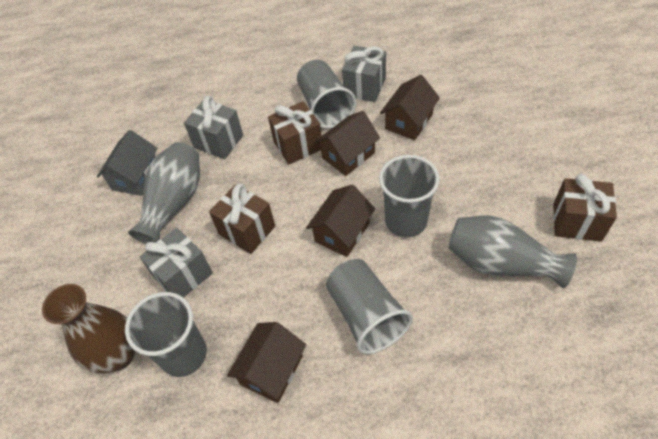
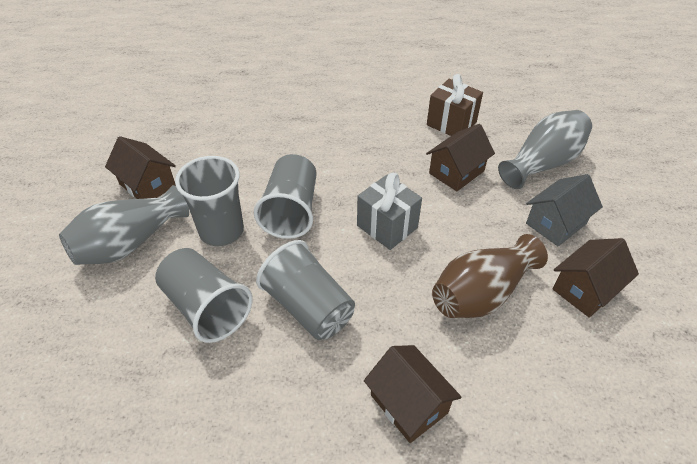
brown gift: [209,183,275,254] [268,101,322,164] [553,174,617,242] = 3 -> [427,74,483,136] = 1
grey gift: [140,228,213,298] [184,96,243,159] [342,46,386,102] = 3 -> [357,173,422,250] = 1

